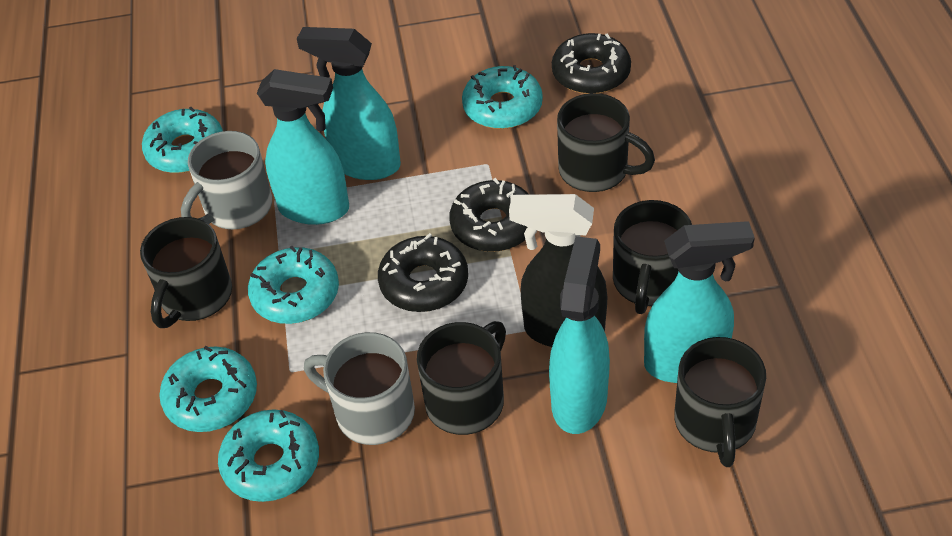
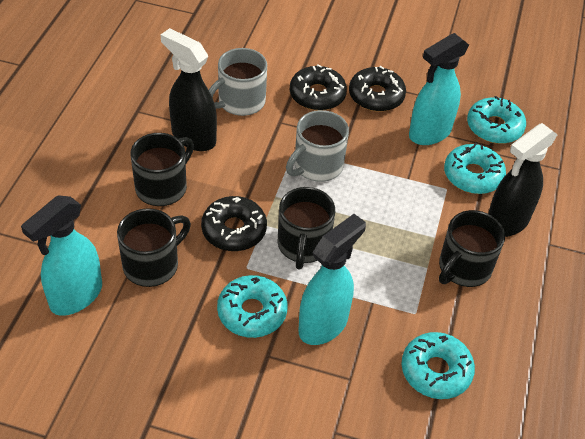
black mug: [140,217,232,328] [417,321,506,435] [557,93,655,192] [613,200,692,314] [674,337,766,467] = 5 -> [117,208,191,287] [131,133,194,206] [277,187,335,270] [439,210,505,287] = 4
black spray bottle: [509,194,607,347] = 1 -> [160,28,217,151] [488,123,558,237] = 2
turquoise donut: [142,107,223,173] [159,346,257,432] [218,409,319,502] [248,246,339,324] [462,65,543,129] = 5 -> [217,275,288,338] [401,332,475,399] [444,142,506,194] [467,96,526,144] = 4
turquoise spray bottle: [257,69,349,225] [297,27,401,180] [549,236,610,434] [644,221,755,383] = 4 -> [21,195,102,316] [298,214,366,345] [409,33,469,145] = 3

